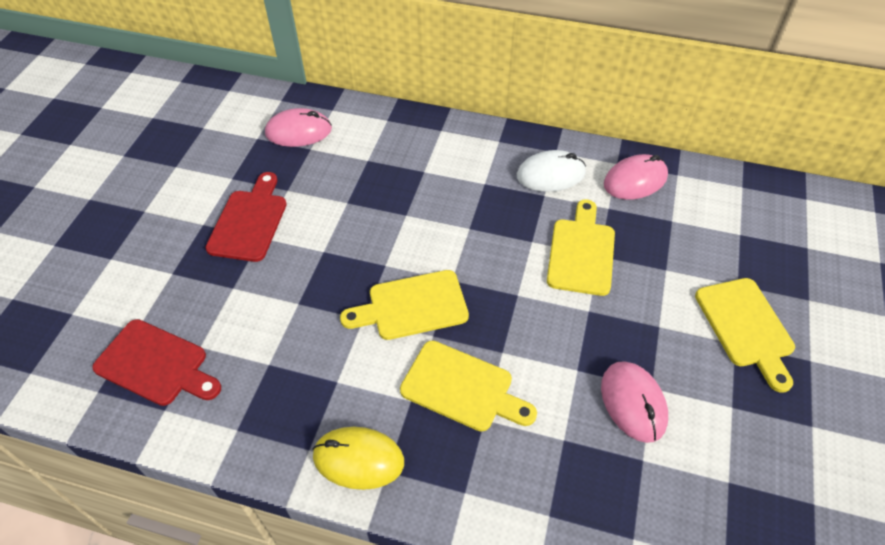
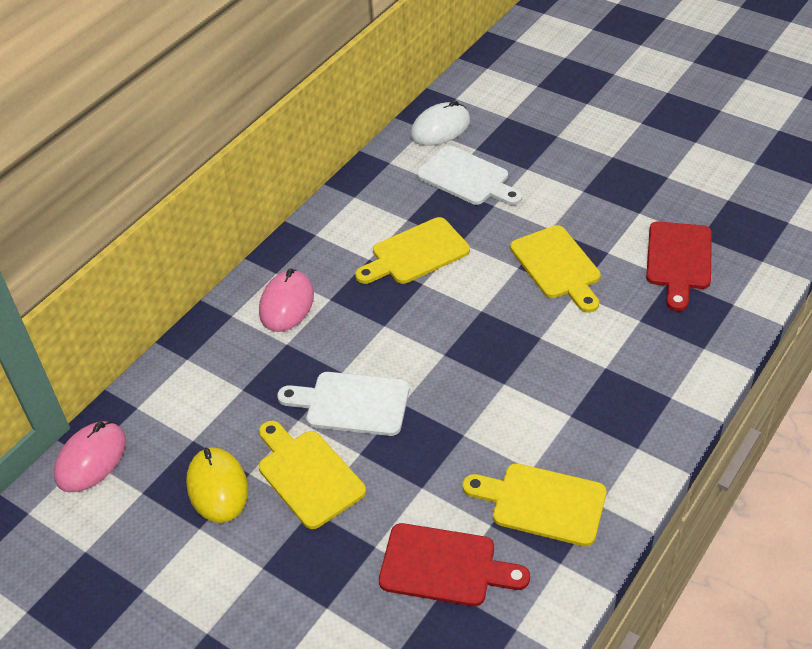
pink mouse: [265,108,332,147] [601,361,668,443] [604,154,668,200] = 3 -> [54,421,126,492] [259,268,314,332] = 2
white cutting board: none = 0 -> [277,372,409,436] [417,145,522,205] = 2

